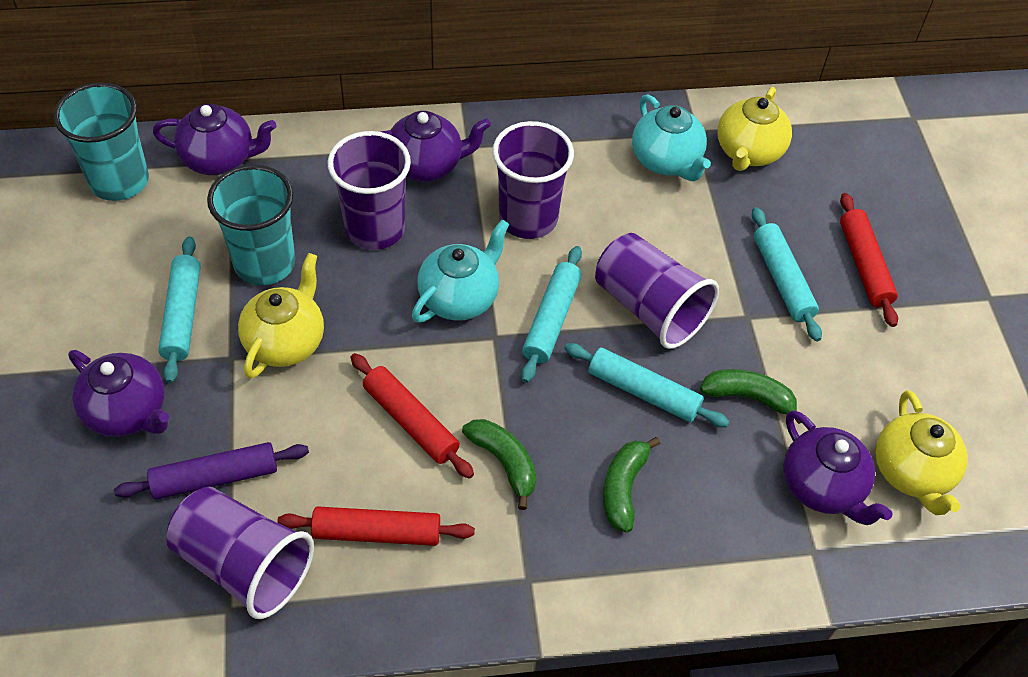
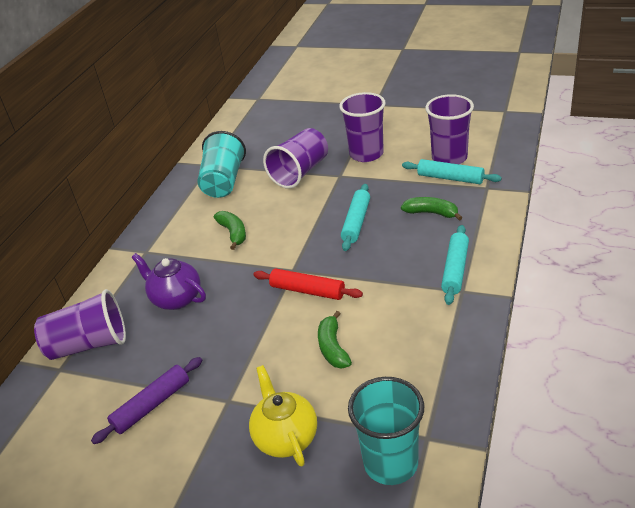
purple teapot: [68,350,169,437] [153,104,277,175] [381,111,491,182] [783,410,892,525] = 4 -> [131,253,206,310] = 1
red rolling pin: [277,506,475,546] [350,353,474,479] [840,193,898,327] = 3 -> [253,269,363,300] = 1
turquoise rolling pin: [158,236,201,383] [521,246,582,383] [564,343,729,427] [752,207,822,342] = 4 -> [341,184,370,251] [402,159,502,184] [441,225,469,305] = 3
turquoise teapot: [412,220,509,322] [632,94,711,181] = 2 -> none = 0
yellow teapot: [238,253,324,379] [718,87,792,171] [875,390,968,515] = 3 -> [249,365,317,467] = 1

